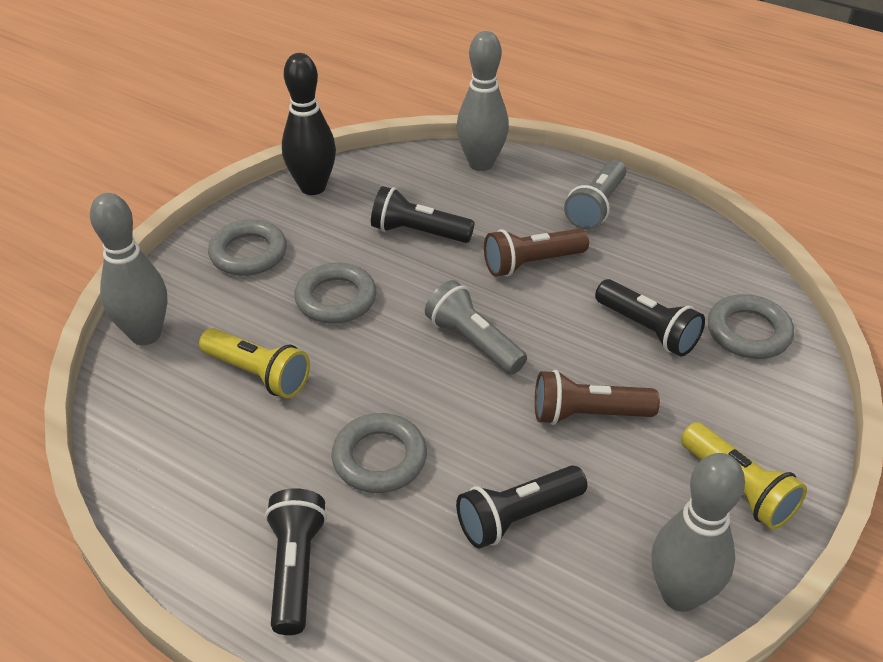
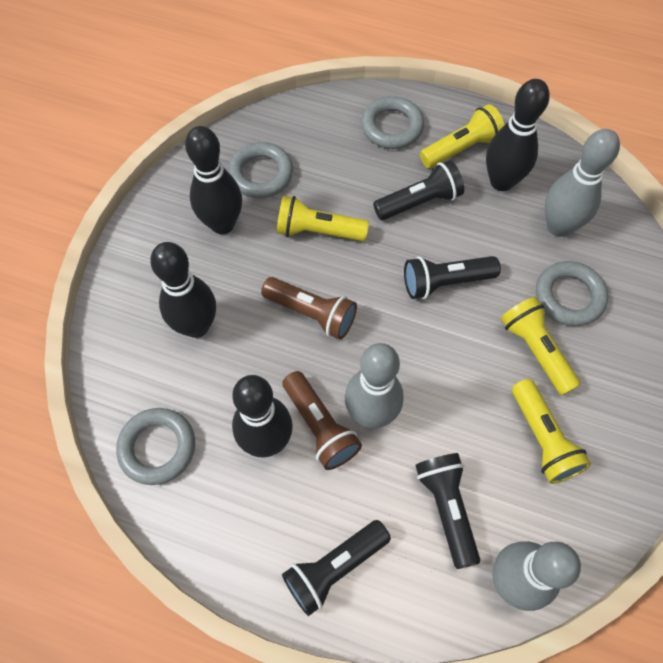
black bowling pin: [282,53,336,195] = 1 -> [150,242,216,338] [185,126,242,234] [232,375,293,458] [486,79,550,191] = 4
grey flashlight: [425,280,527,374] [564,160,626,230] = 2 -> none = 0
yellow flashlight: [199,328,310,398] [681,422,807,530] = 2 -> [277,196,369,241] [420,104,505,168] [501,297,581,395] [512,379,591,484] = 4

